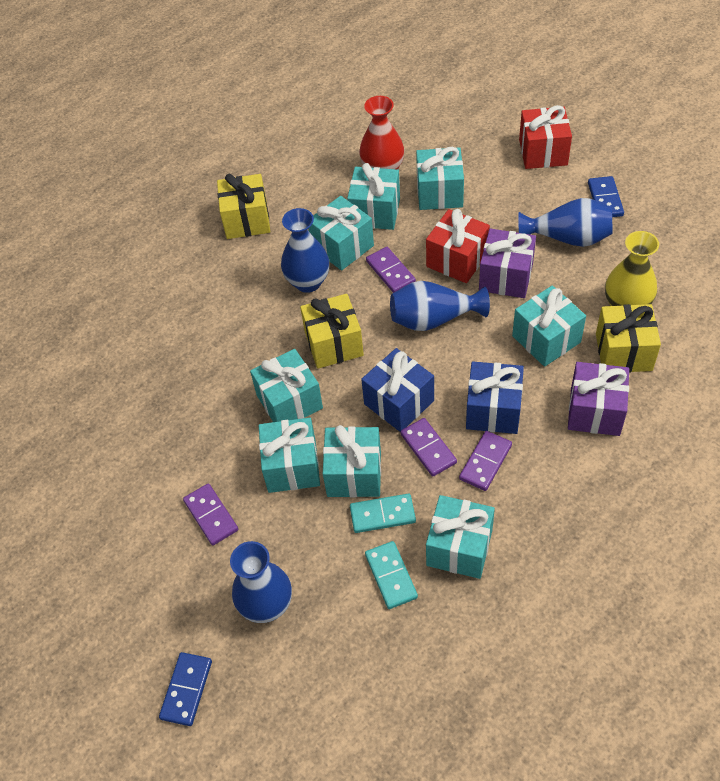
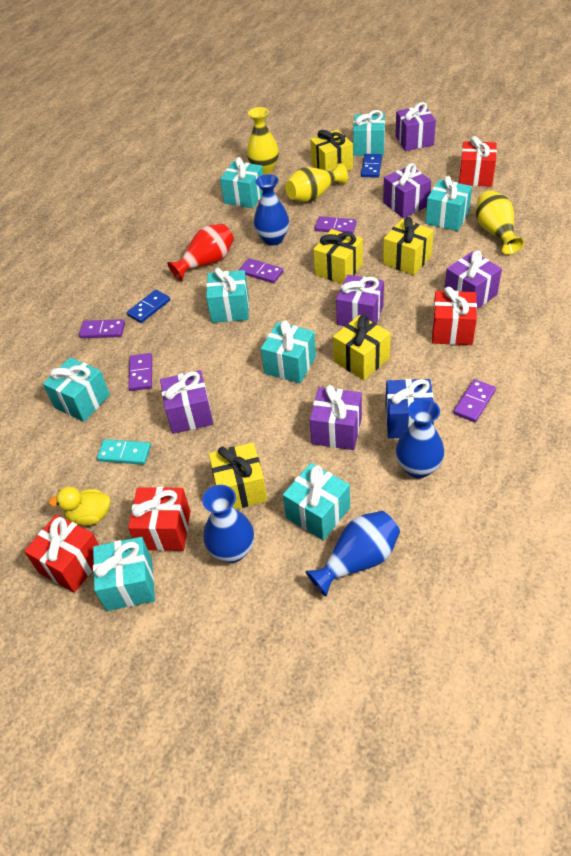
blue gift: [361,348,434,432] [466,362,524,434] = 2 -> [385,379,434,439] = 1
purple domino: [183,483,238,545] [366,247,416,293] [400,418,457,476] [459,431,512,491] = 4 -> [79,319,125,338] [128,353,152,391] [239,258,283,283] [315,216,356,234] [453,379,496,422] = 5
purple gift: [479,229,536,298] [568,362,629,436] = 2 -> [160,370,213,434] [309,385,362,450] [336,275,384,326] [383,163,431,218] [395,102,436,151] [444,250,502,309] = 6
red gift: [426,209,490,283] [519,105,572,169] = 2 -> [24,514,99,593] [128,487,190,551] [432,287,477,345] [459,136,497,186] = 4
turquoise domino: [350,494,416,533] [365,541,418,609] = 2 -> [97,439,151,465] = 1
yellow duck: none = 0 -> [49,487,110,525] = 1
yellow gift: [217,174,270,239] [300,294,364,369] [596,304,661,373] = 3 -> [209,443,268,509] [310,130,353,171] [313,229,363,284] [333,315,391,380] [383,217,434,275] = 5
yellow vase: [605,231,659,306] = 1 -> [247,107,279,174] [285,163,348,203] [476,190,524,255] = 3

